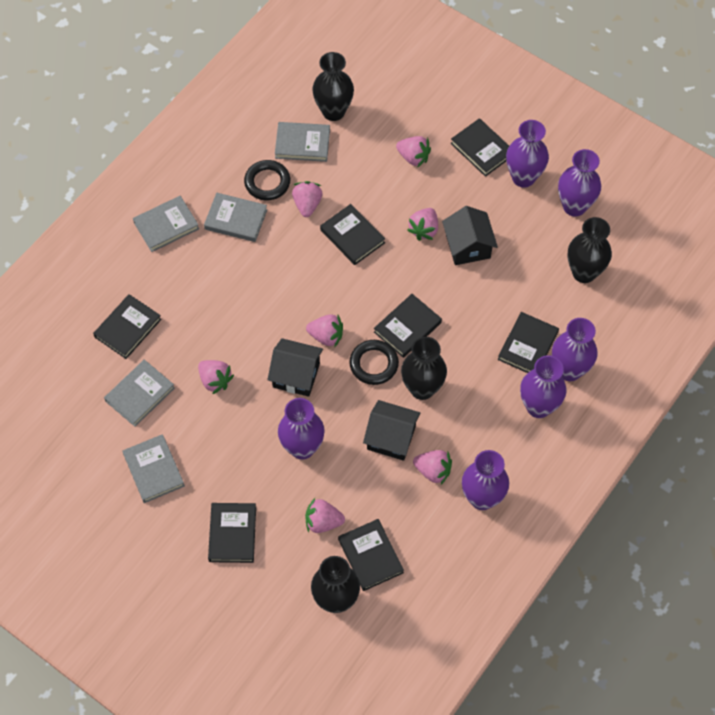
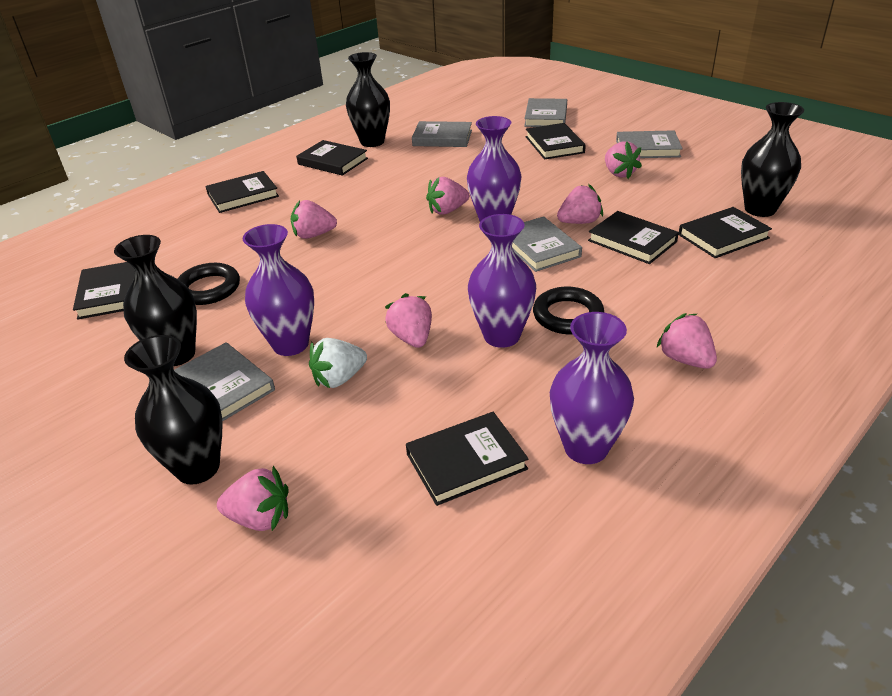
black house: [268,338,323,397] [363,400,421,461] [442,206,498,265] = 3 -> none = 0
purple vase: [278,398,325,460] [462,450,509,510] [506,120,549,188] [520,355,567,418] [552,318,598,381] [558,149,601,217] = 6 -> [243,224,314,356] [467,116,521,222] [468,214,536,348] [550,312,634,464] = 4
white strawberry: none = 0 -> [309,338,367,388] = 1

